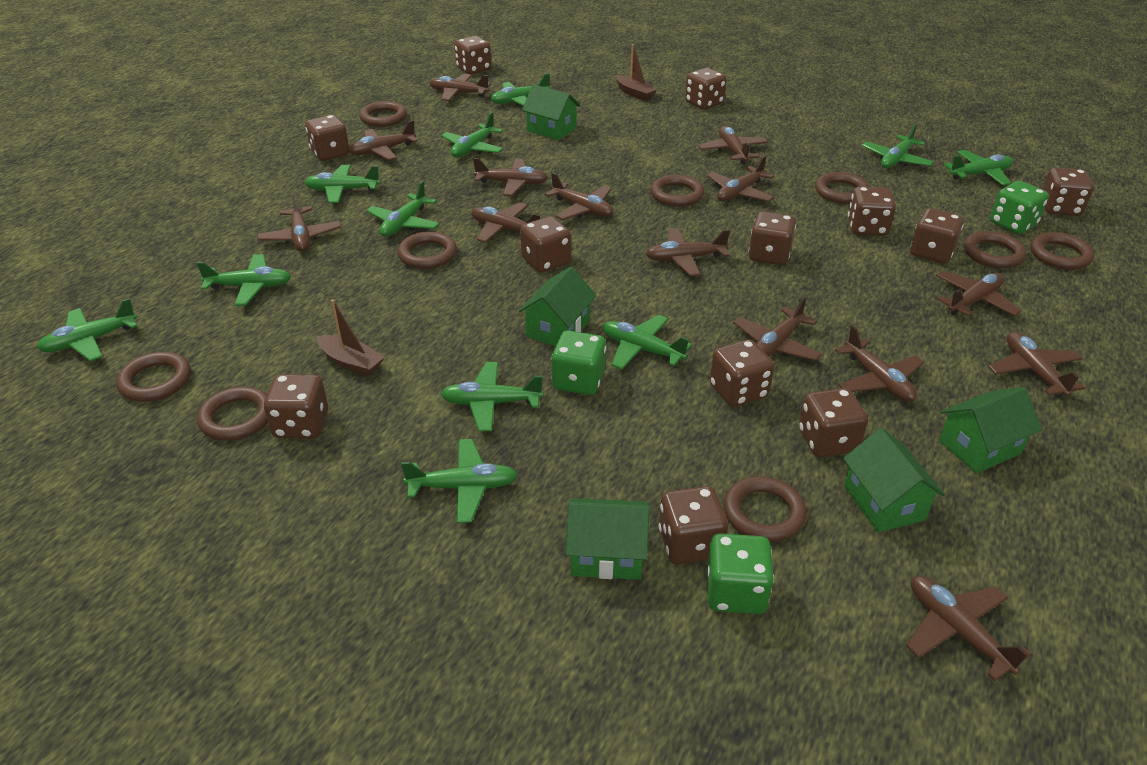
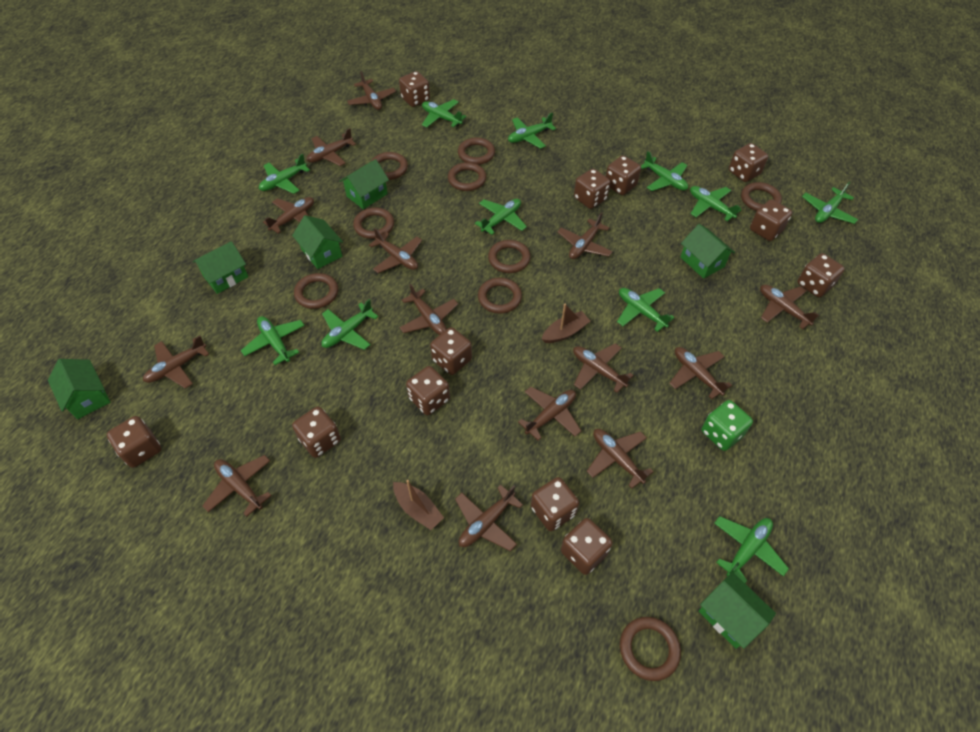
green dice: [551,330,606,395] [707,533,774,614] [990,181,1049,234] = 3 -> [702,400,753,451] = 1
green house: [519,266,596,346] [522,84,581,140] [566,498,649,580] [843,428,945,533] [939,387,1042,473] = 5 -> [48,359,110,419] [193,241,248,294] [292,215,343,269] [340,159,389,209] [681,224,735,279] [699,572,776,649] = 6

